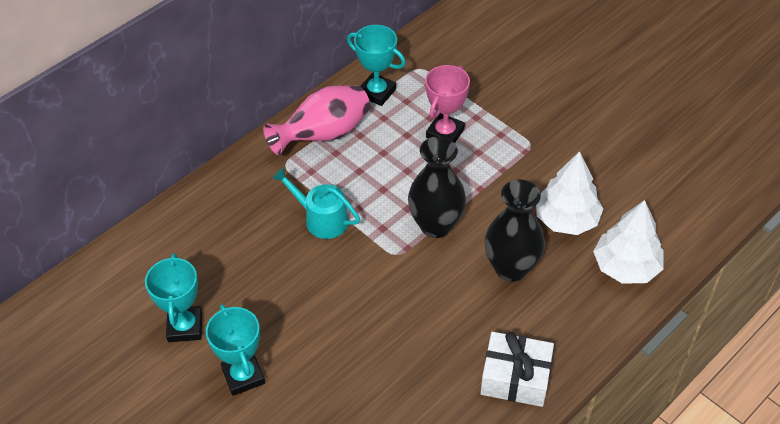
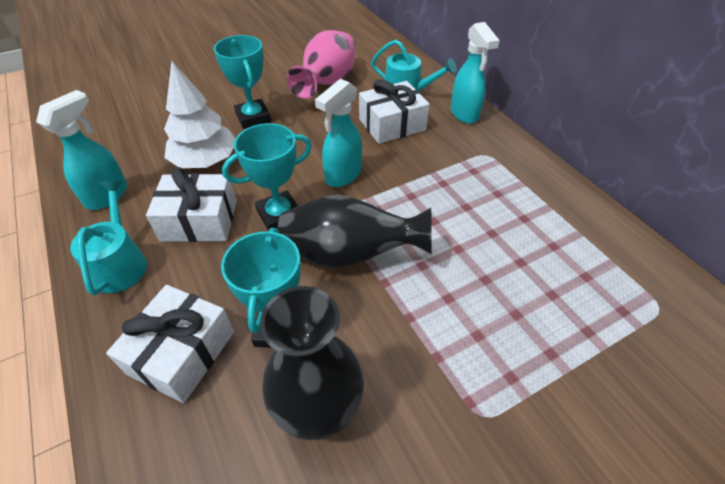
pink trophy: [425,65,470,143] = 1 -> none = 0
turquoise spray bottle: none = 0 -> [36,90,127,210] [315,79,362,187] [451,22,500,124] = 3
turquoise watering can: [272,168,360,239] = 1 -> [70,181,147,295] [371,40,457,92] = 2
white gift: [480,332,554,407] = 1 -> [106,285,234,403] [146,167,236,242] [359,79,430,144] = 3
white tree: [536,151,604,235] [593,200,663,284] = 2 -> [164,61,235,168] = 1

